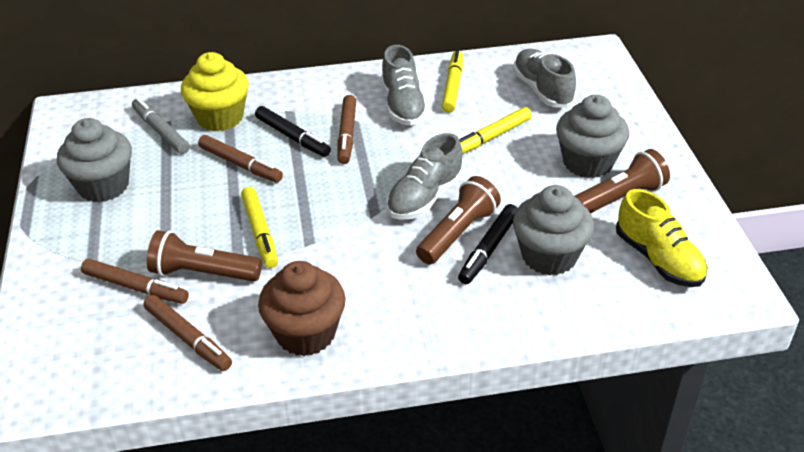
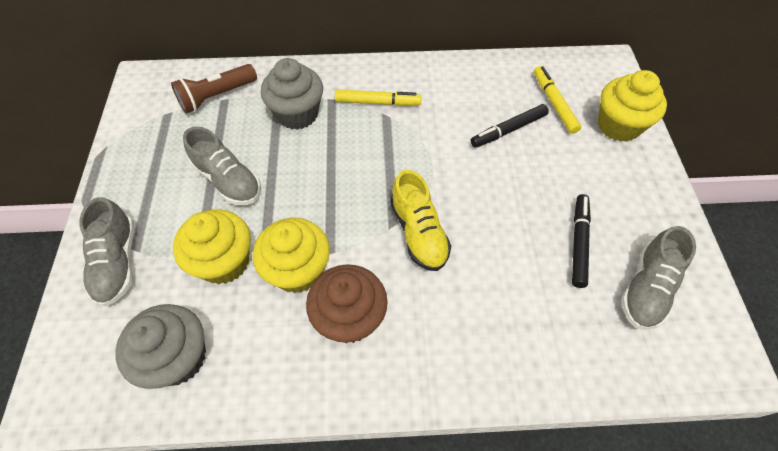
brown flashlight: [147,230,262,282] [416,176,501,264] [575,149,670,213] = 3 -> [171,64,257,114] = 1
brown marker: [81,259,189,304] [143,295,232,371] [198,135,283,182] [337,95,356,164] = 4 -> none = 0
grey cupcake: [57,118,132,202] [513,185,594,276] [556,95,629,178] = 3 -> [115,304,206,389] [261,58,323,130] = 2
grey marker: [132,98,190,154] = 1 -> none = 0
yellow cupcake: [181,52,249,131] = 1 -> [173,209,251,284] [253,218,330,293] [598,70,667,142] = 3
yellow marker: [241,187,278,268] [442,50,463,113] [459,107,532,154] = 3 -> [335,90,422,106] [534,66,581,134] = 2

